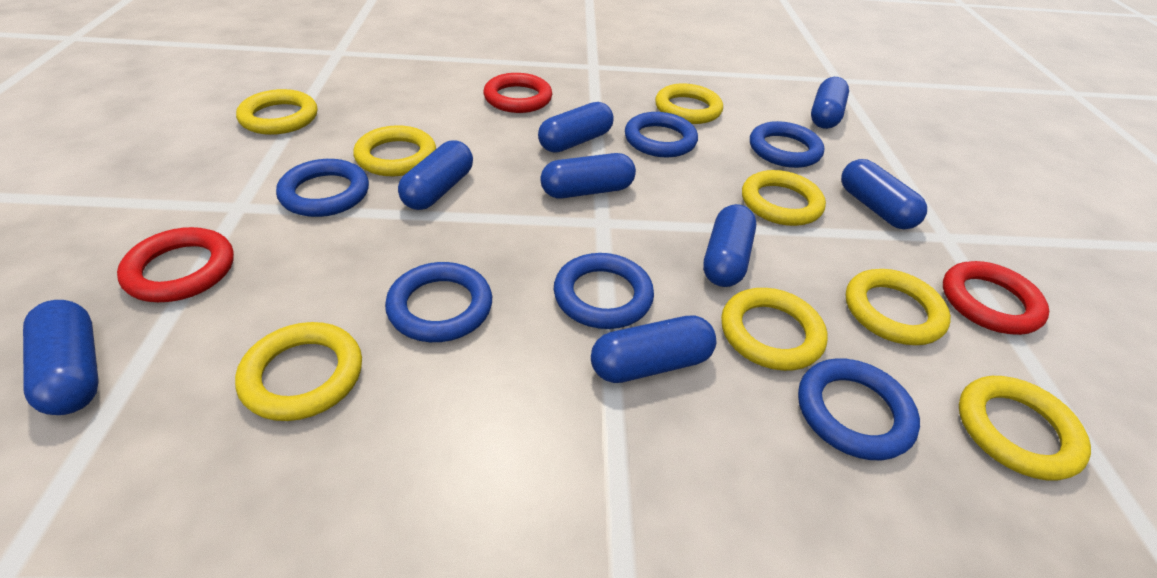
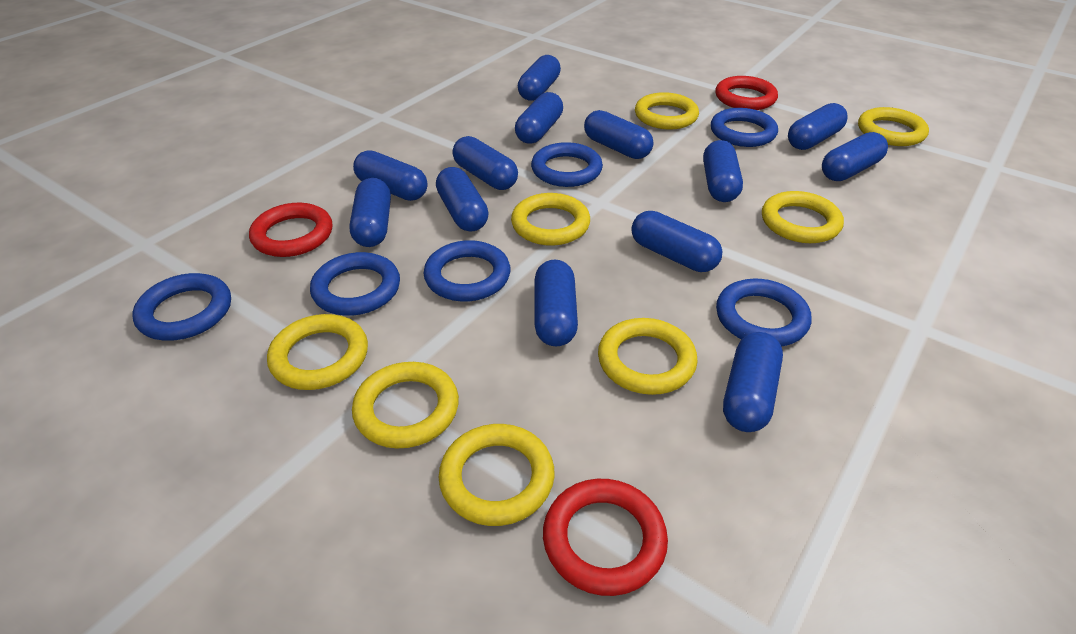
blue capsule: [23,300,99,415] [398,140,473,210] [538,102,613,153] [540,153,636,199] [591,316,716,383] [703,204,756,287] [811,77,849,129] [841,159,927,229] = 8 -> [349,178,391,247] [353,150,427,201] [436,167,489,232] [453,136,518,190] [515,92,563,144] [518,55,561,101] [534,259,578,346] [584,110,653,159] [631,211,722,272] [703,140,743,202] [723,332,783,432] [788,103,848,150] [822,132,888,181] = 13

